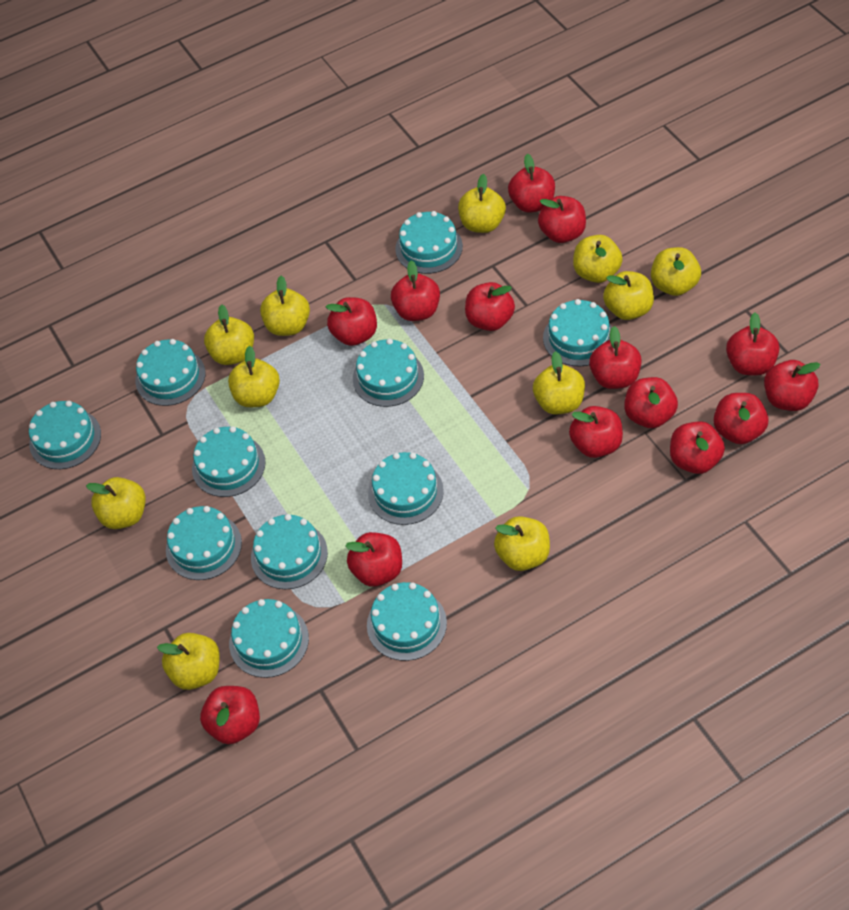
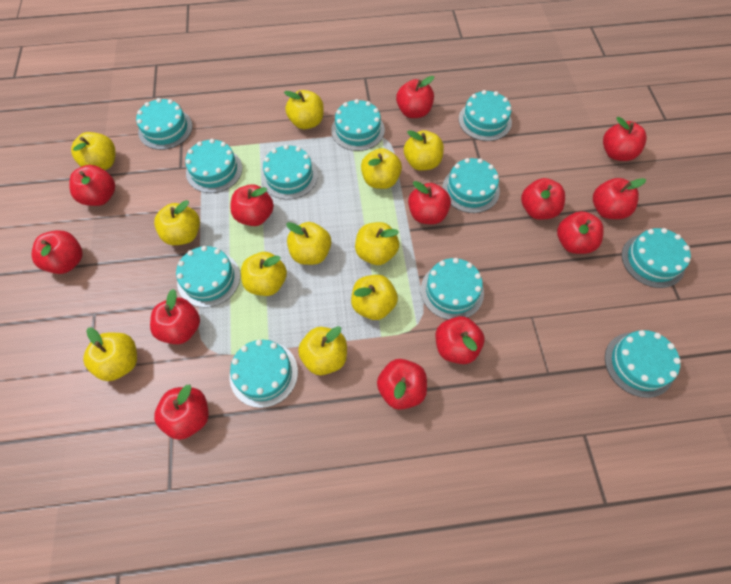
red apple: [200,686,260,744] [326,297,377,346] [345,532,402,587] [391,261,440,321] [465,282,515,331] [508,154,555,213] [538,196,586,243] [569,406,623,458] [589,326,642,389] [624,377,678,428] [670,421,725,474] [713,393,768,444] [726,313,780,375] [764,360,821,411] = 14 -> [32,230,82,274] [69,165,115,206] [150,289,200,344] [154,385,209,440] [230,184,274,226] [377,359,427,410] [396,76,434,118] [408,181,451,224] [436,316,484,364] [521,178,565,220] [557,211,604,254] [593,178,646,219] [603,117,647,161] = 13

